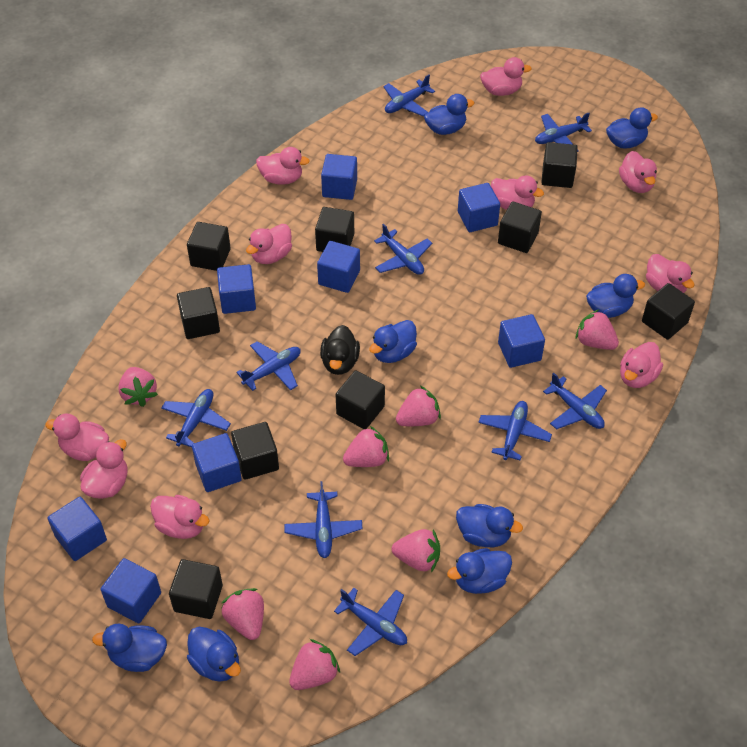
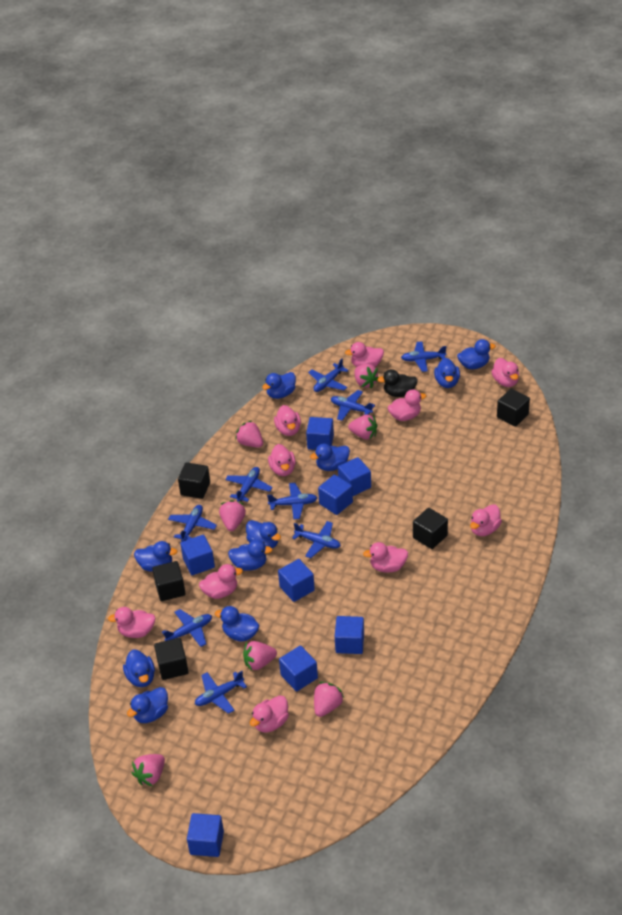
black cube: [169,559,223,619] [177,287,220,339] [187,222,231,271] [231,422,279,480] [315,207,354,252] [336,370,385,429] [498,201,542,253] [541,142,578,188] [642,283,695,340] = 9 -> [152,561,186,601] [154,638,189,680] [178,462,210,499] [413,508,448,549] [497,389,530,427] = 5
blue duck: [92,624,167,672] [187,627,241,682] [369,320,417,363] [424,94,474,135] [447,548,512,594] [456,504,523,547] [586,274,645,318] [606,107,658,149] = 8 -> [123,650,155,687] [127,687,168,723] [134,541,177,572] [215,606,259,641] [228,540,272,571] [246,520,281,548] [262,372,296,399] [310,444,350,471] [434,358,460,388] [457,339,496,369] = 10

